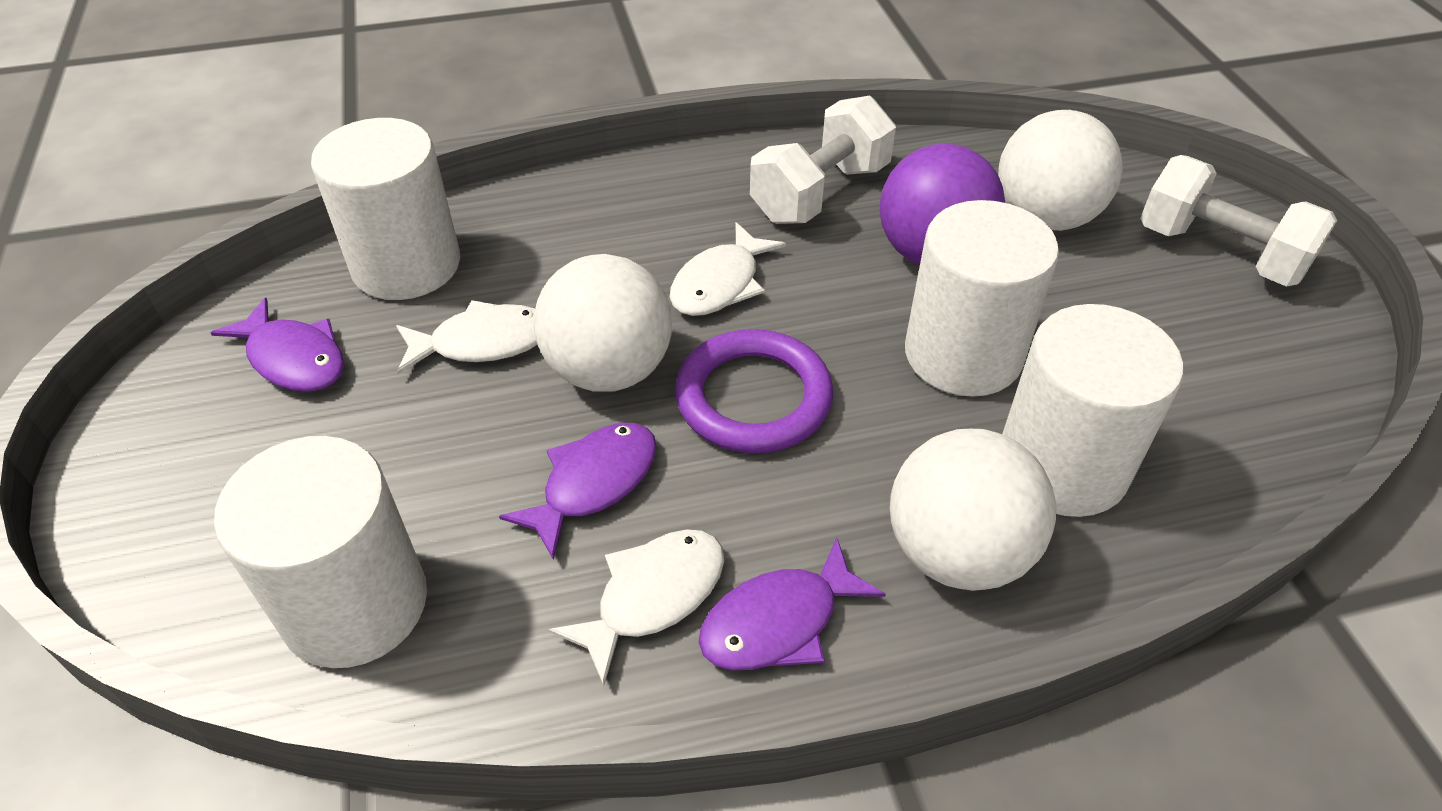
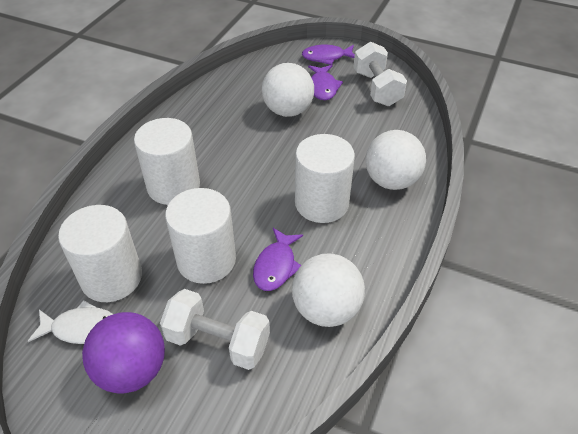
purple ring: [675,329,833,453] = 1 -> none = 0
white fish: [396,300,538,374] [548,529,724,686] [670,222,786,316] = 3 -> [28,300,113,344] = 1

